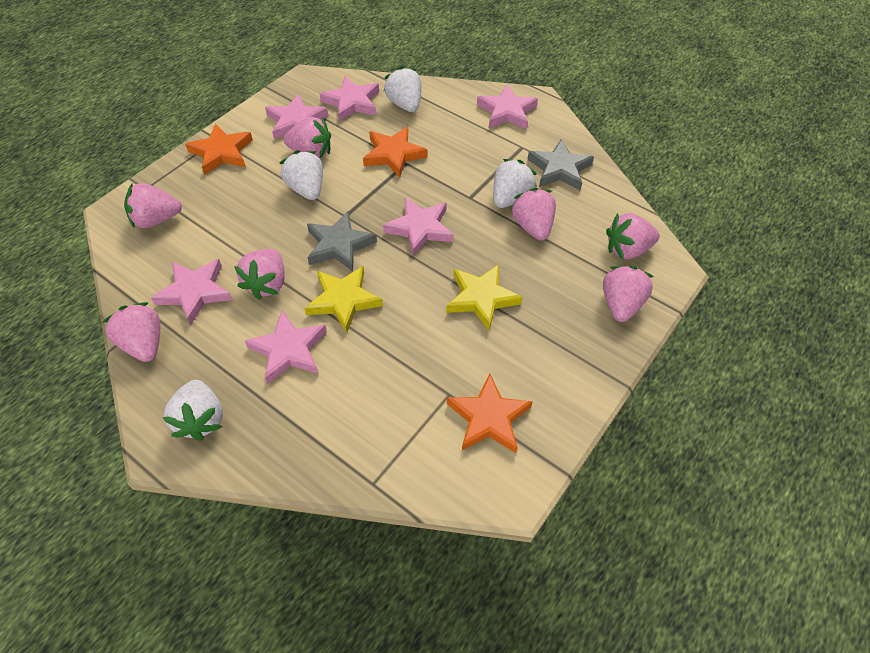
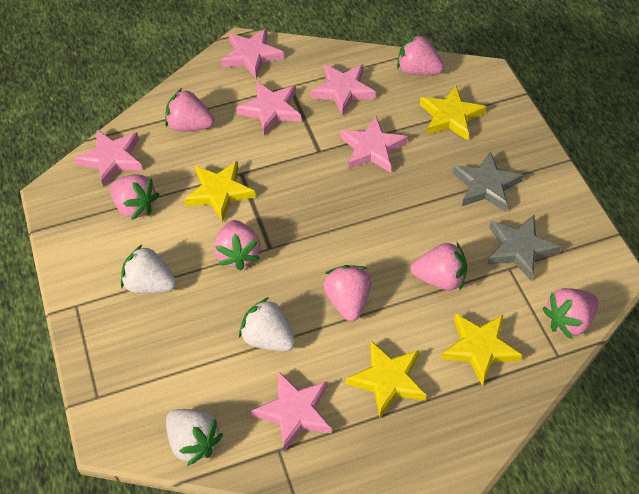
orange star: [185,123,253,175] [363,127,427,178] [447,373,533,453] = 3 -> none = 0
white strawberry: [162,380,223,441] [280,150,323,200] [384,66,421,112] [493,159,537,208] = 4 -> [121,244,176,294] [166,409,223,466] [239,297,295,351] = 3
yellow star: [304,266,383,333] [446,264,523,330] = 2 -> [184,161,255,222] [346,341,426,418] [420,86,486,140] [441,313,522,386] = 4

